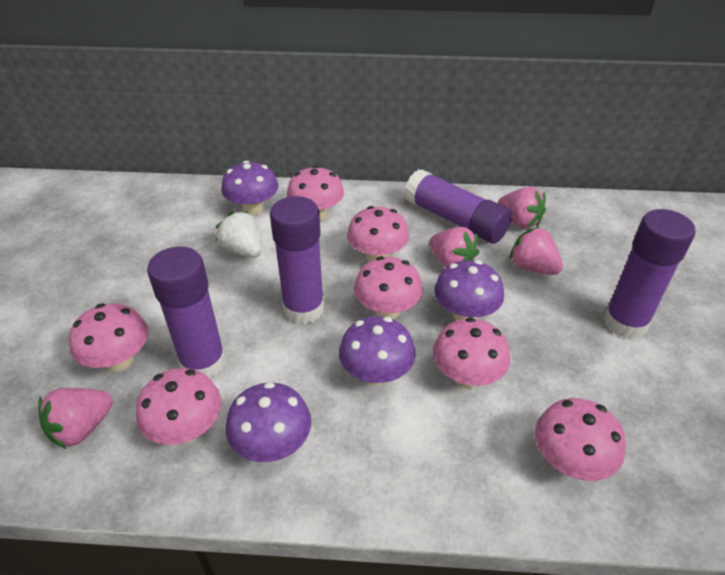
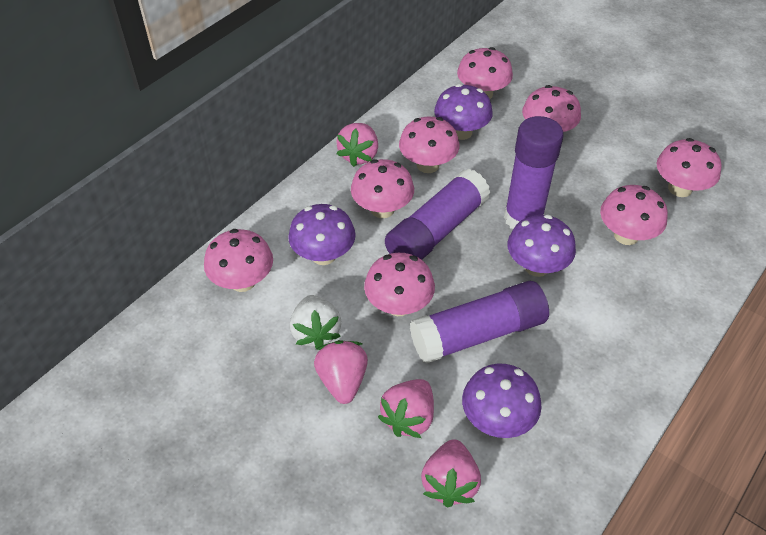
pink mushroom: [69,303,148,372] [136,368,222,445] [287,166,344,220] [347,206,409,262] [354,256,423,319] [433,317,510,388] [535,398,626,481] = 7 -> [204,229,273,292] [351,159,414,218] [364,253,435,316] [399,117,459,173] [457,47,513,99] [522,85,581,132] [600,185,668,245] [657,138,721,197] = 8
purple glue stick: [147,246,226,378] [270,196,324,324] [404,169,512,243] [603,209,696,339] = 4 -> [385,168,491,260] [410,281,549,364] [504,116,564,229] = 3

